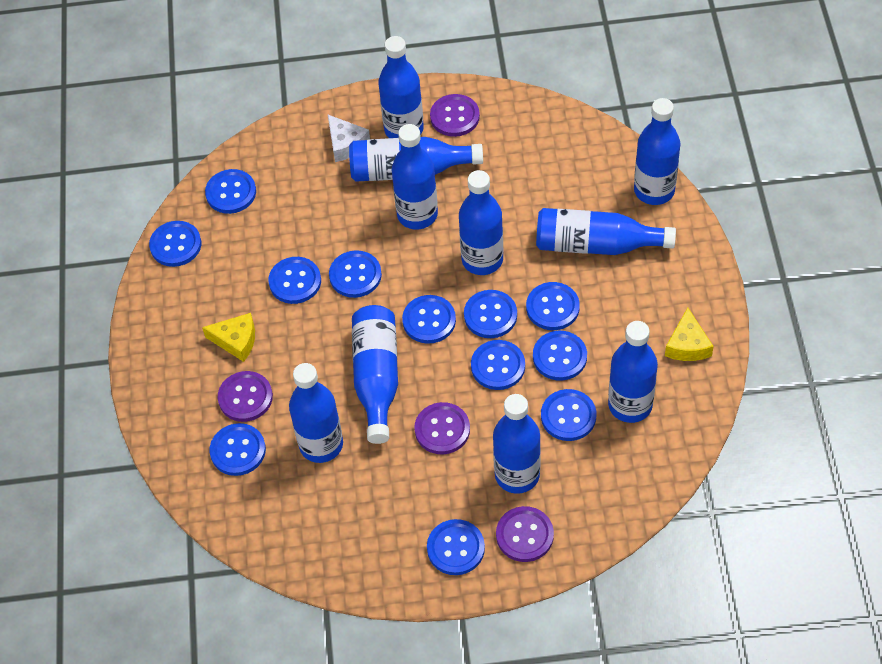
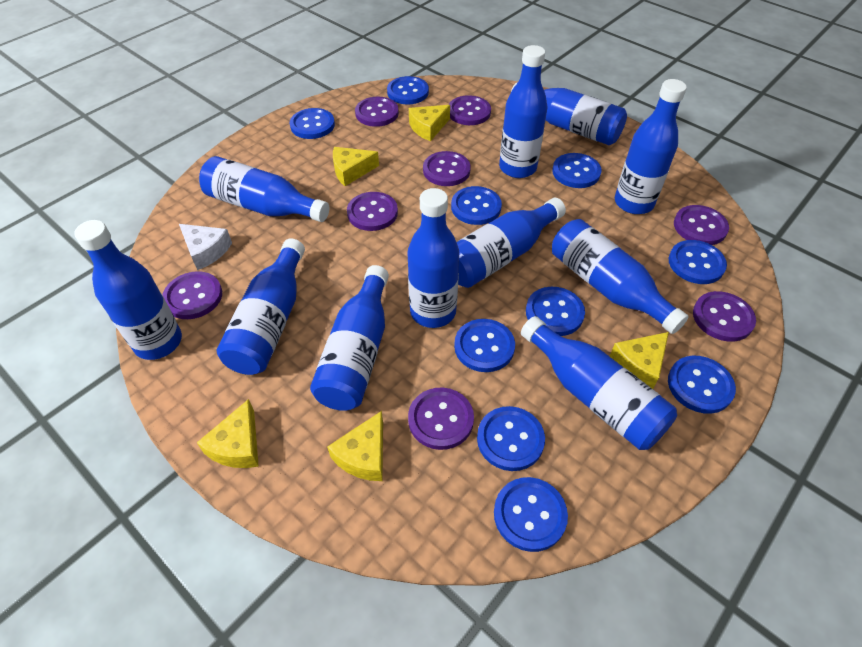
blue bottle: [289,363,343,463] [349,137,483,182] [352,305,398,444] [378,36,424,138] [392,124,438,230] [459,170,503,275] [493,394,541,494] [536,208,676,255] [608,321,658,423] [634,98,681,205] = 10 -> [75,220,182,360] [199,156,329,222] [217,238,305,375] [310,265,389,411] [408,188,459,328] [457,198,566,288] [499,45,547,178] [511,82,627,145] [521,316,677,450] [552,219,689,334] [615,79,687,214] = 11
blue button: [149,221,201,267] [205,169,256,214] [210,423,266,476] [268,257,321,304] [329,250,382,298] [402,295,456,344] [427,519,485,575] [464,290,517,338] [471,340,525,390] [526,282,580,330] [533,331,587,381] [541,389,596,441] = 12 -> [290,108,335,139] [387,76,429,104] [451,186,502,225] [454,319,515,372] [477,406,545,471] [494,477,568,552] [526,287,585,336] [552,153,602,188] [668,356,736,414] [669,240,727,284] = 10
purple button: [218,371,273,422] [414,402,470,454] [430,94,480,137] [496,506,554,562] = 4 -> [163,271,222,319] [347,192,398,231] [355,97,399,127] [408,388,474,450] [423,151,471,186] [449,95,491,125] [674,205,729,245] [693,291,756,342] = 8
yellow cheese: [202,313,255,362] [665,308,714,361] = 2 -> [197,399,259,468] [327,411,383,481] [333,147,379,186] [409,105,450,141] [610,332,669,389] = 5

